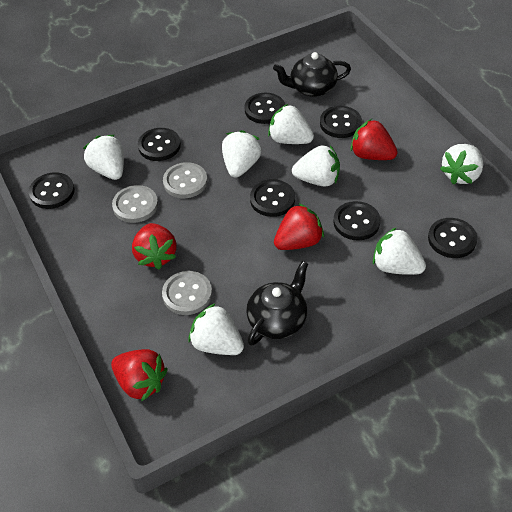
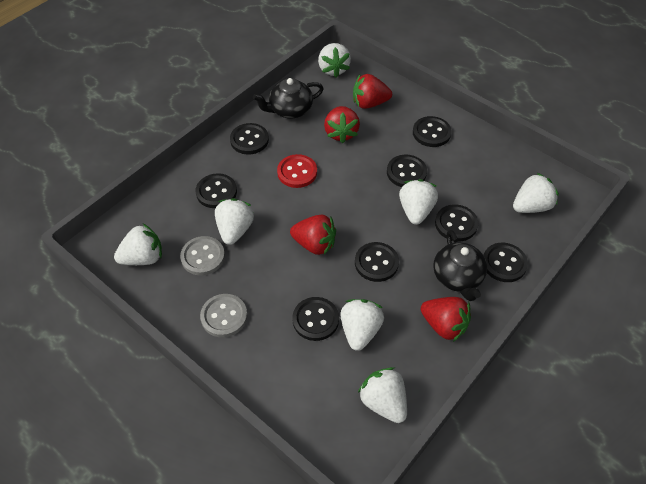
black button: [29,172,75,209] [138,128,181,161] [244,93,285,124] [250,179,295,217] [320,106,362,138] [333,201,381,241] [428,218,477,258] = 7 -> [196,173,237,208] [230,123,269,154] [292,297,339,341] [355,242,399,282] [387,155,427,187] [413,116,452,147] [435,204,478,242] [484,243,528,282] = 8
grey button: [112,185,158,223] [162,271,212,315] [163,162,207,198] = 3 -> [180,236,225,276] [200,294,248,337] = 2
red button: none = 0 -> [277,154,317,188] = 1

